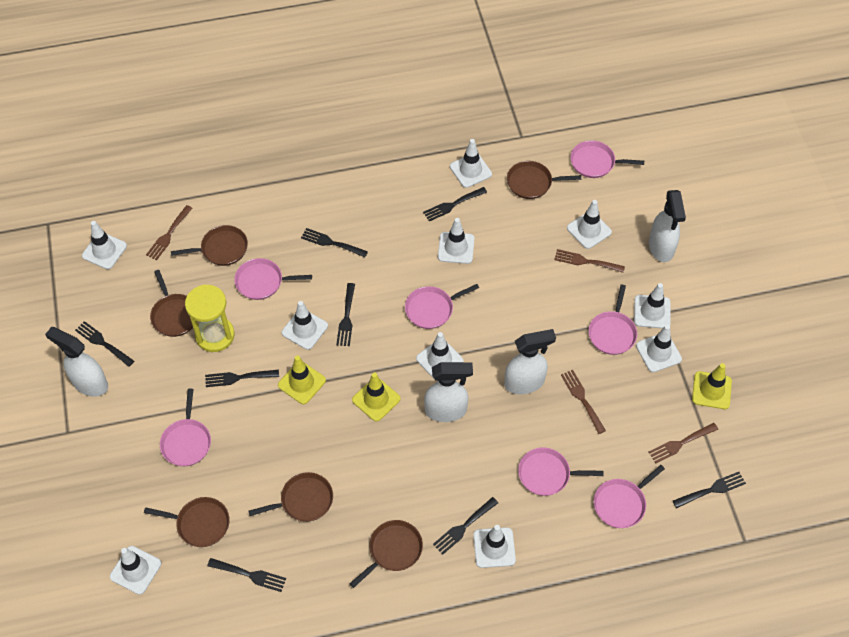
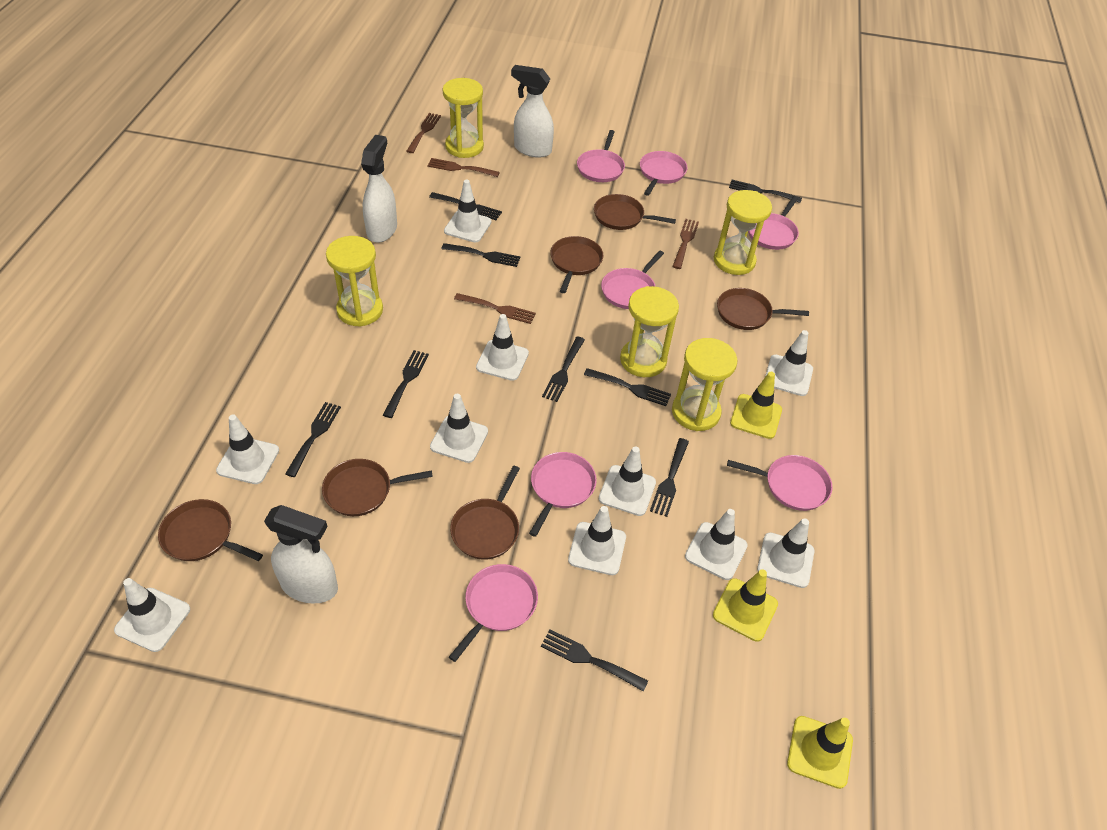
black fork: [75,321,134,367] [205,370,279,387] [207,558,286,592] [301,228,368,257] [336,283,355,346] [423,187,487,221] [433,497,498,555] [673,472,746,508] = 8 -> [285,402,341,477] [383,350,429,418] [429,192,502,220] [441,243,521,267] [541,629,648,692] [542,337,585,402] [584,368,671,406] [650,438,689,517] [729,180,802,203] = 9
white spray bottle: [45,327,108,397] [424,362,473,422] [505,329,556,394] [649,190,686,262] = 4 -> [264,505,338,604] [361,135,397,243] [511,65,554,158] = 3
yellow hourglass: [185,285,235,352] = 1 -> [326,236,383,327] [443,78,484,158] [620,286,679,377] [672,338,737,431] [714,190,772,275] = 5

